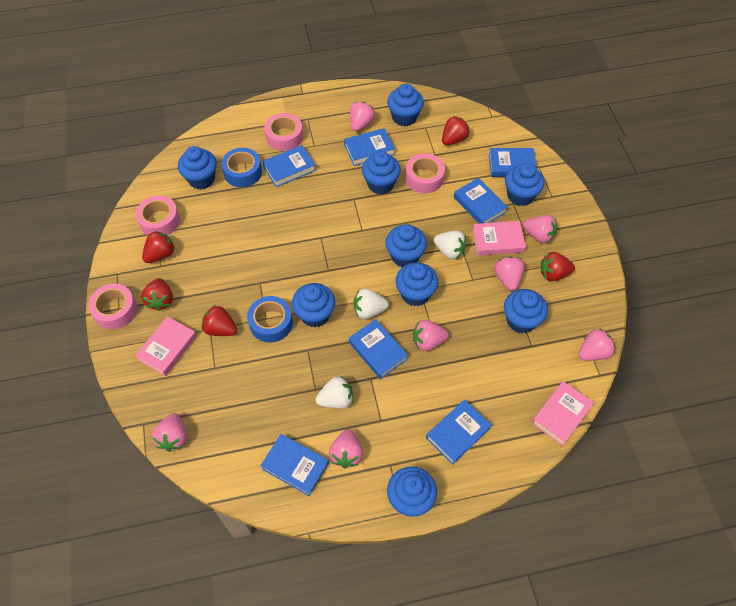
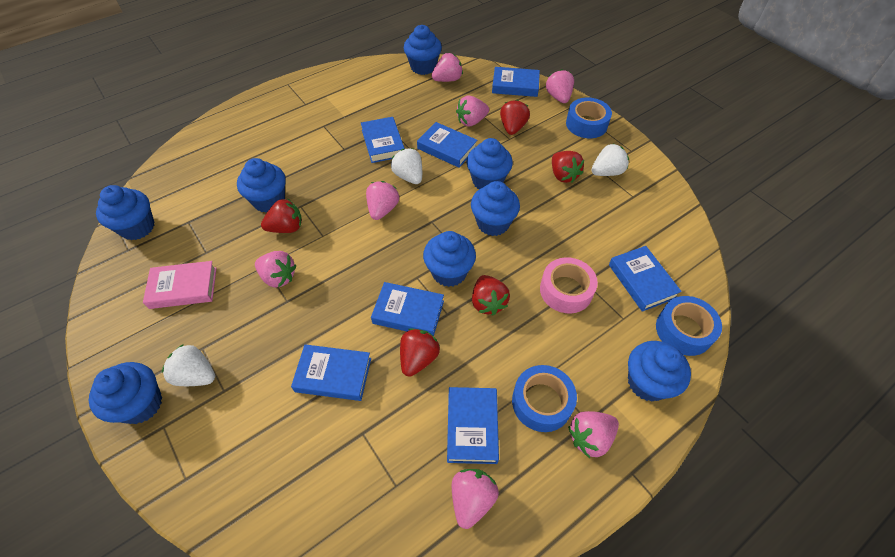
blue cupcake: [178,146,217,189] [292,283,335,327] [362,151,401,195] [385,224,427,267] [387,84,424,127] [387,466,437,517] [396,262,438,306] [504,289,548,333] [505,163,545,206] = 9 -> [89,362,162,424] [96,185,154,240] [237,158,286,213] [404,25,442,75] [423,231,476,287] [466,138,513,189] [471,181,520,236] [628,341,691,401] = 8
blue tape: [221,148,262,187] [247,296,293,343] = 2 -> [512,365,577,432] [566,98,612,138] [656,296,722,356] = 3
pink book: [135,316,197,376] [472,221,526,256] [532,381,594,446] = 3 -> [143,261,217,309] = 1
pink tape: [88,284,137,330] [136,196,180,235] [264,113,303,151] [405,153,445,193] = 4 -> [540,257,598,313] = 1

